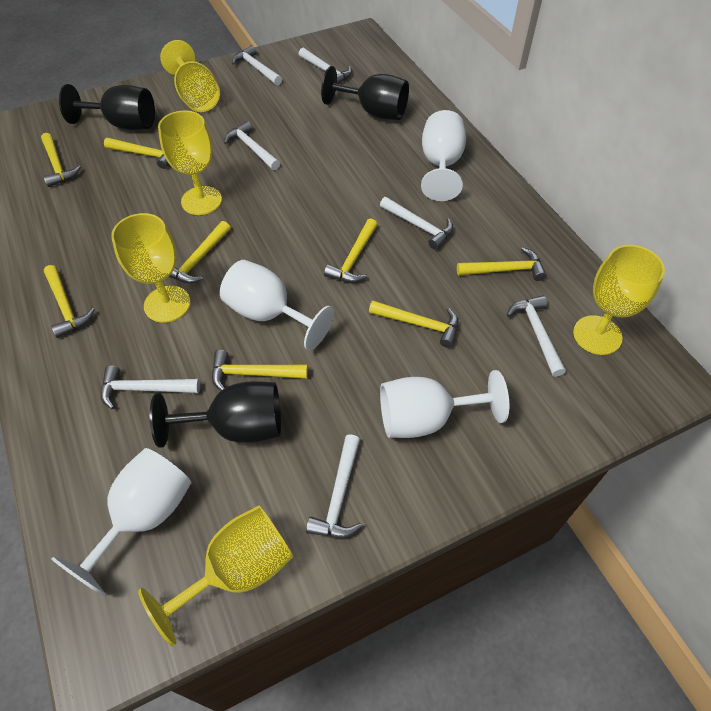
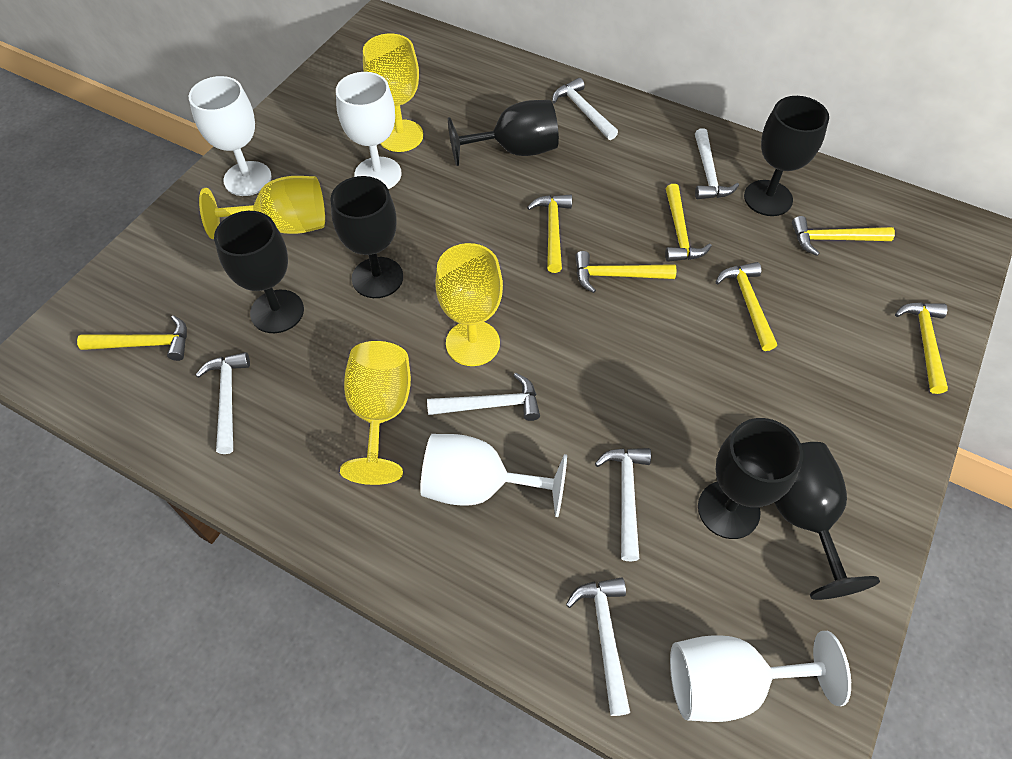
black goblet: [59,84,155,130] [150,381,281,448] [321,66,409,120] = 3 -> [214,211,304,333] [330,176,403,298] [448,100,559,166] [698,418,803,539] [744,96,829,216] [774,442,880,600] = 6
white hammer: [101,365,200,409] [224,121,280,170] [232,45,282,85] [299,48,352,84] [306,434,362,538] [380,197,453,250] [507,296,566,377] = 7 -> [196,352,250,454] [427,373,540,421] [552,78,618,140] [566,577,630,716] [595,448,651,561] [695,128,739,199] = 6
yellow goblet: [111,213,191,323] [138,505,293,646] [158,111,222,215] [160,40,220,112] [573,245,665,355] = 5 -> [199,176,325,239] [340,341,411,485] [363,34,423,152] [435,243,503,366] = 4
yellow hammer: [41,133,81,187] [44,265,95,338] [104,138,169,169] [169,221,231,283] [212,350,308,390] [324,218,378,282] [369,301,459,348] [457,247,546,281] = 8 -> [77,315,187,361] [527,195,572,273] [575,251,676,293] [665,184,712,262] [716,262,777,351] [792,216,895,256] [895,302,948,394] = 7

